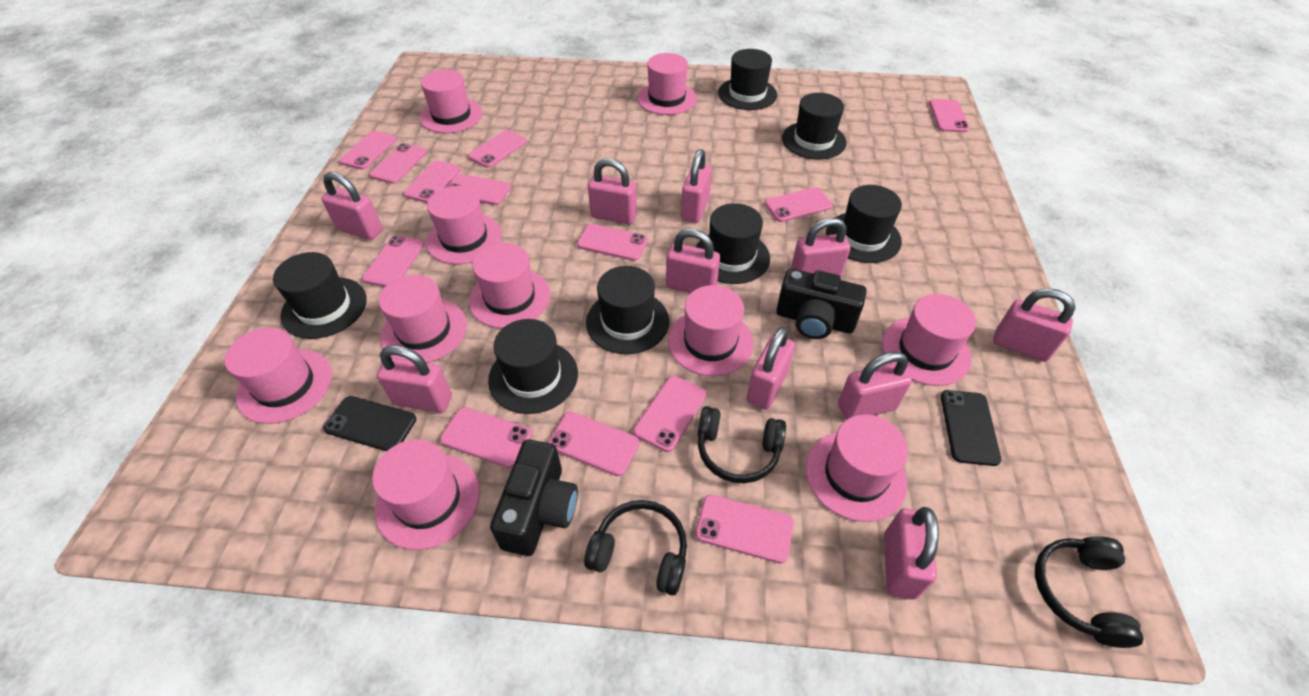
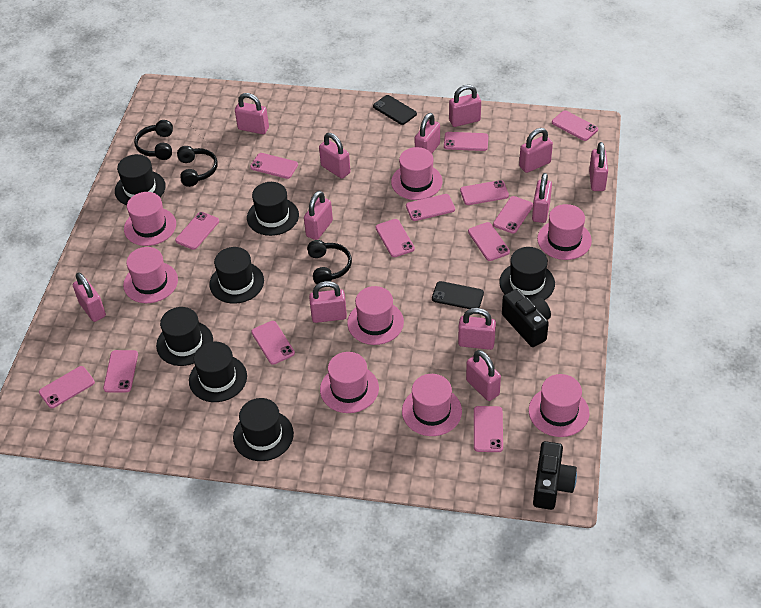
pink hat: [224,327,332,424] [372,439,480,550] [379,275,467,363] [420,69,483,133] [426,186,502,264] [469,243,550,328] [637,53,697,115] [668,285,754,376] [806,415,908,522] [882,294,976,386] = 10 -> [123,247,178,303] [124,192,176,246] [320,352,379,413] [347,286,404,345] [391,147,442,200] [402,374,462,436] [529,374,589,437] [537,204,592,260] = 8
pink padlock: [321,172,383,240] [377,345,452,413] [588,159,637,224] [666,229,720,293] [681,149,712,223] [746,326,795,410] [791,218,851,277] [838,352,912,420] [884,507,939,600] [993,288,1075,362] = 10 -> [73,272,106,322] [235,93,269,134] [304,191,333,240] [309,281,347,323] [319,133,350,179] [415,113,440,154] [449,85,481,127] [458,308,496,350] [466,350,501,401] [519,128,553,173] [532,173,552,223] [589,142,608,191] = 12

